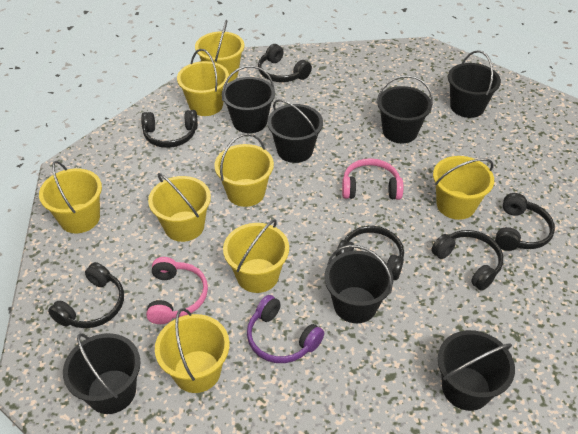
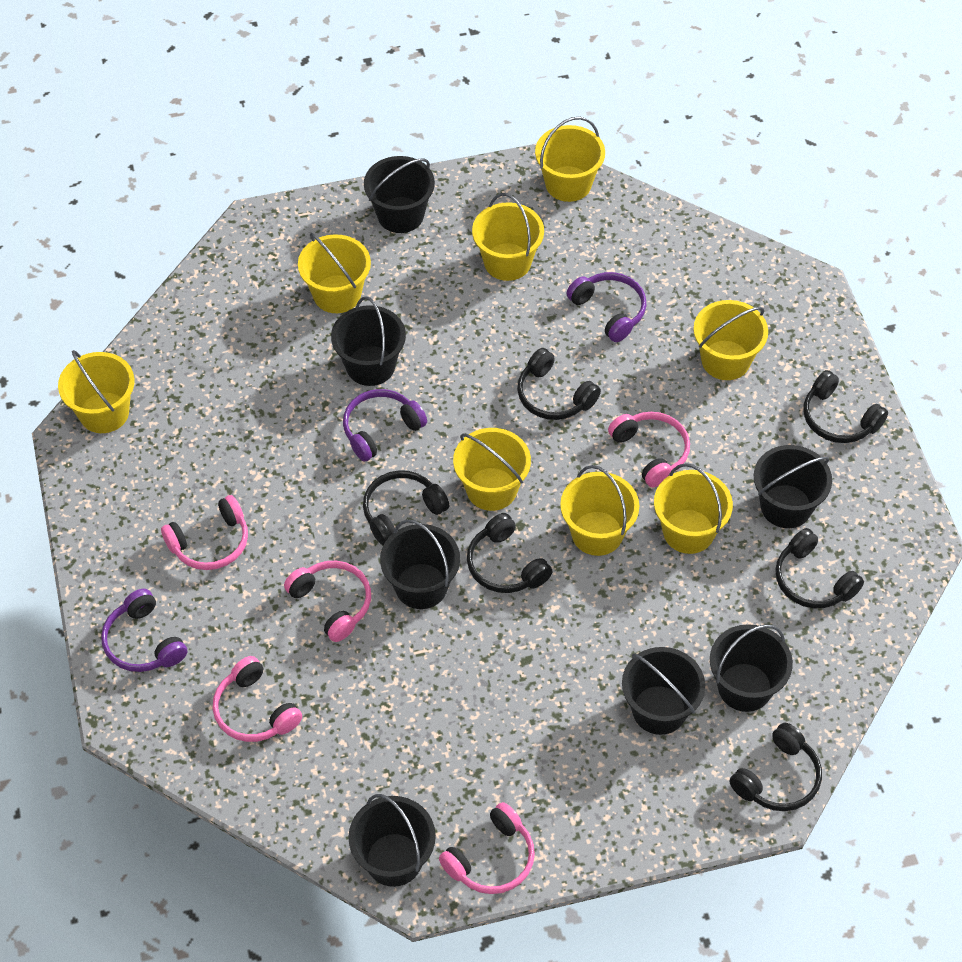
pink headphones: [146,257,208,324] [342,158,403,200] = 2 -> [161,495,248,570] [213,656,302,742] [284,561,371,642] [439,802,535,894] [608,412,690,487] = 5
purple headphones: [247,295,324,363] = 1 -> [101,589,187,672] [343,389,427,461] [567,272,646,342] = 3

